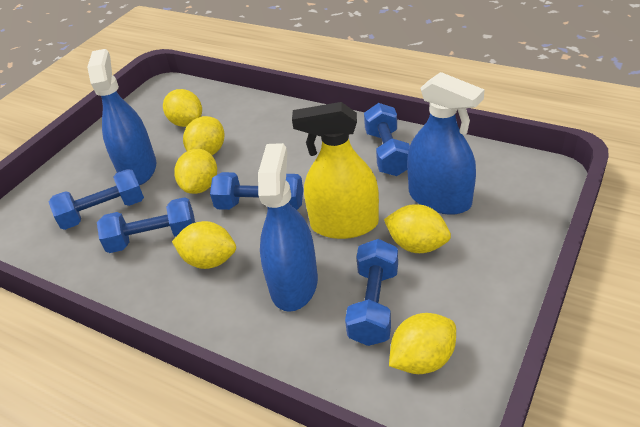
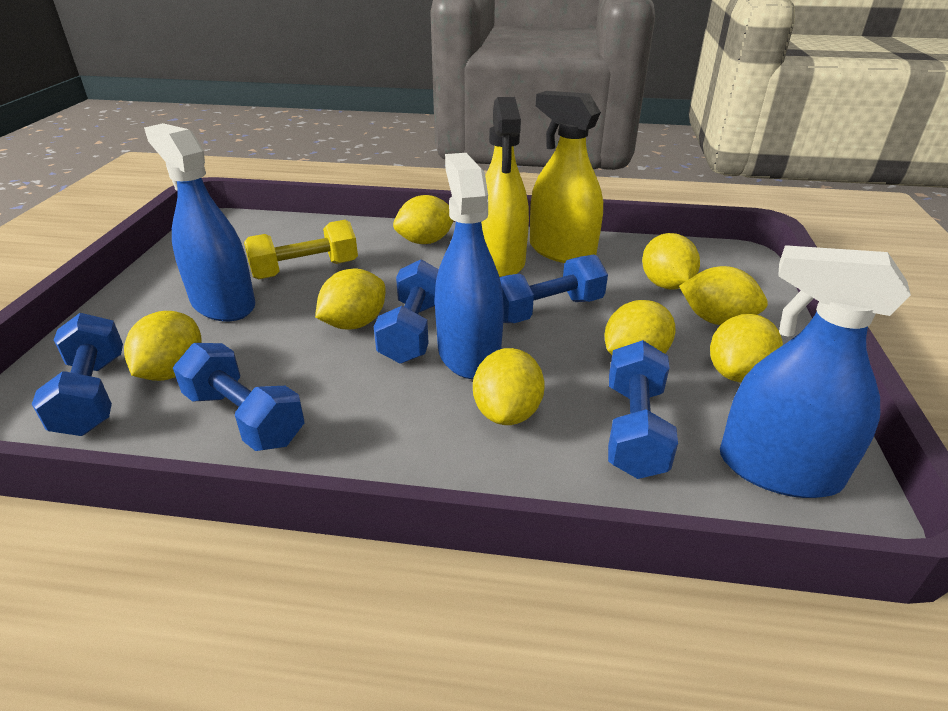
yellow dumbbell: none = 0 -> [244,220,358,280] = 1
yellow lemon: [163,89,202,127] [172,221,236,269] [174,149,217,194] [183,116,225,155] [384,204,451,253] [389,313,456,374] = 6 -> [124,311,202,381] [315,269,385,329] [393,195,454,244] [473,348,545,425] [604,300,675,355] [642,233,700,290] [679,266,768,325] [710,314,783,382] = 8
yellow spray bottle: [292,102,379,239] = 1 -> [481,97,529,277] [530,91,603,263] = 2

